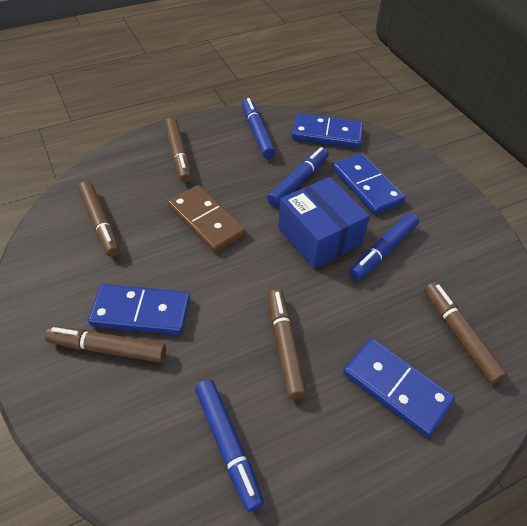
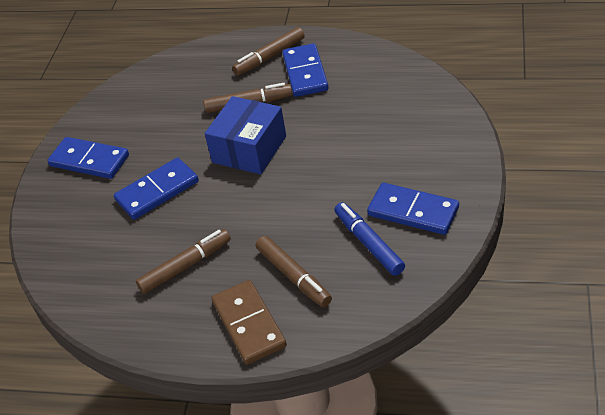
blue marker: [195,379,264,512] [242,98,276,158] [267,147,329,206] [350,213,419,280] = 4 -> [335,202,405,276] = 1
brown marker: [45,326,166,363] [78,181,120,257] [164,118,192,183] [268,289,307,400] [424,282,507,384] = 5 -> [136,229,231,294] [203,83,292,113] [232,27,305,76] [256,236,332,307] = 4

